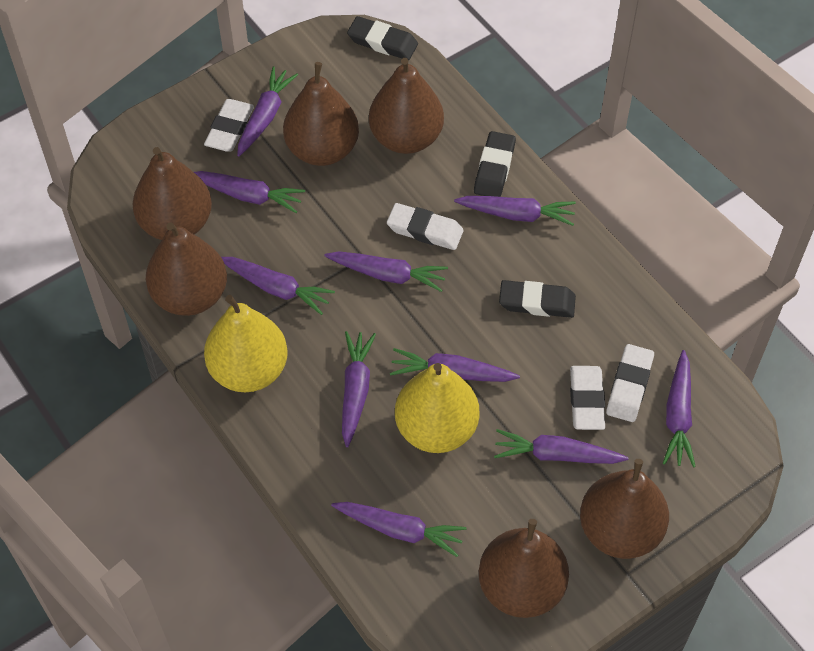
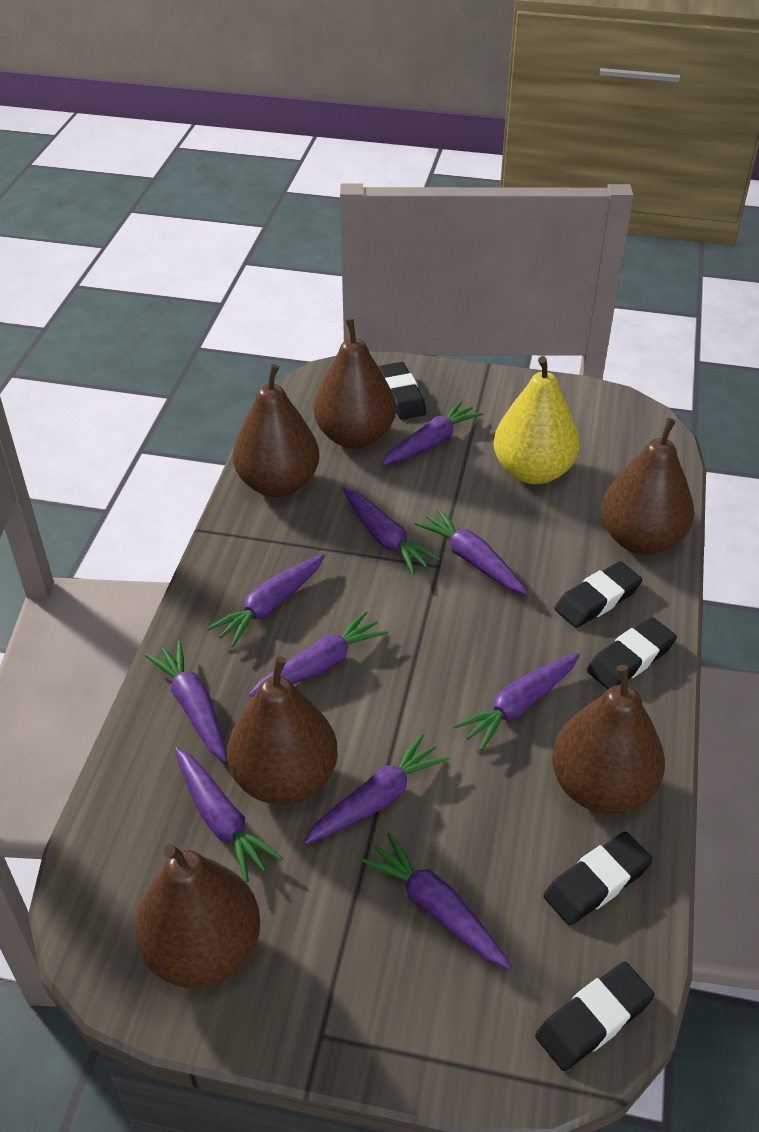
black eraser: [347,16,418,60] [474,131,516,197] [499,280,576,318] = 3 -> [379,362,426,420] [535,961,654,1071] [543,832,653,926] [554,561,642,628] [587,617,677,689] = 5
white eraser: [204,99,254,152] [387,203,464,250] [570,366,605,430] [606,344,654,422] = 4 -> none = 0
yellow pear: [204,295,288,392] [395,363,479,453] = 2 -> [494,356,580,484] = 1

